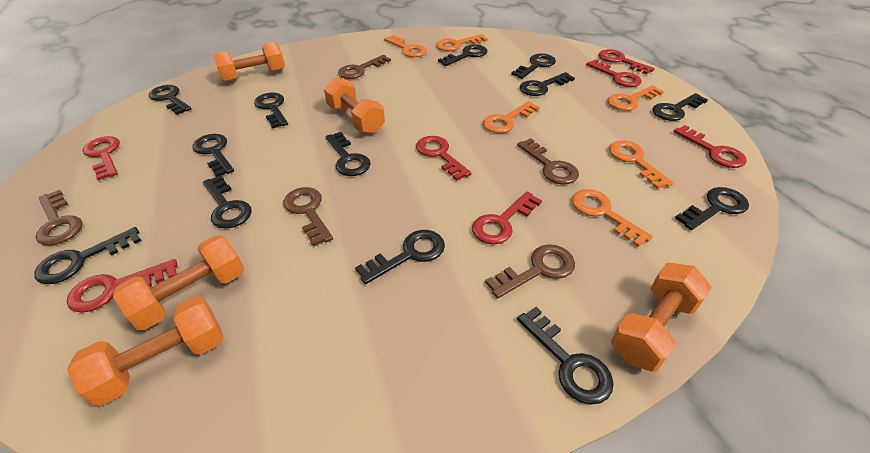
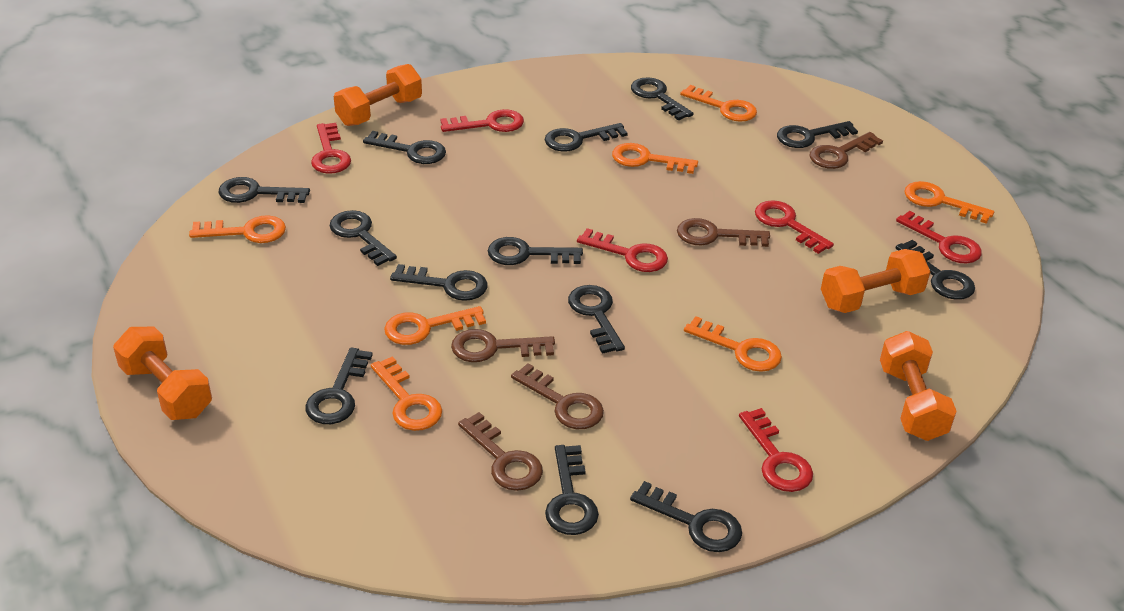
orange dumbbell: [67,296,224,406] [113,235,244,330] [213,42,285,82] [324,77,385,134] [611,263,712,372] = 5 -> [113,327,212,420] [334,64,422,126] [821,249,930,313] [880,331,957,441] = 4
orange key: [384,35,427,57] [436,34,488,51] [483,101,540,133] [572,189,653,247] [608,85,664,111] [609,140,673,189] = 6 -> [189,215,286,243] [371,356,442,431] [384,306,486,345] [612,143,698,174] [680,85,757,122] [684,316,782,372] [904,181,994,224] = 7
red key: [67,259,178,313] [83,136,120,180] [416,136,472,181] [472,191,542,245] [586,59,642,87] [599,49,655,75] [673,125,747,168] = 7 -> [311,123,351,174] [440,109,524,132] [577,228,668,272] [739,408,813,492] [755,200,834,254] [896,211,982,264] = 6

